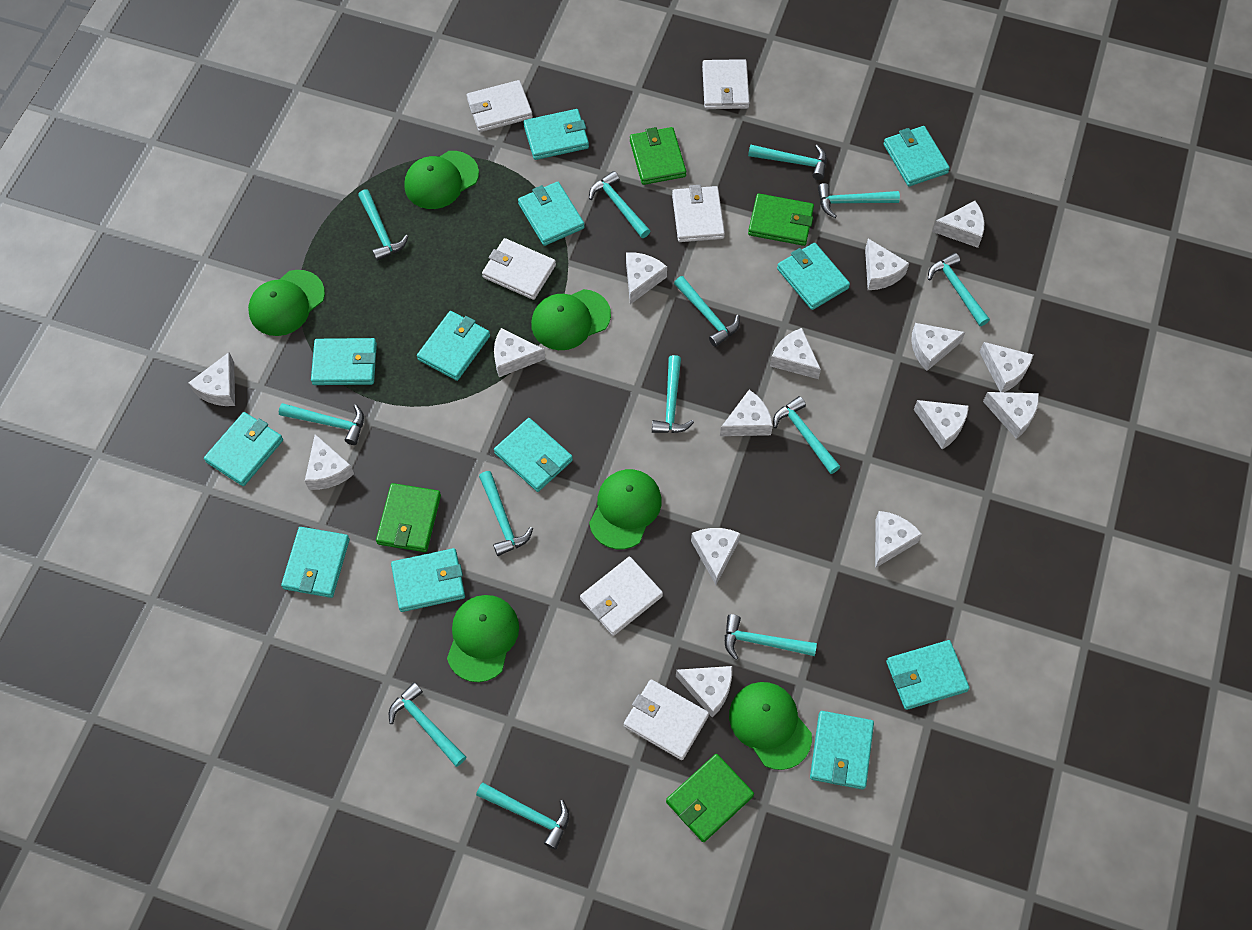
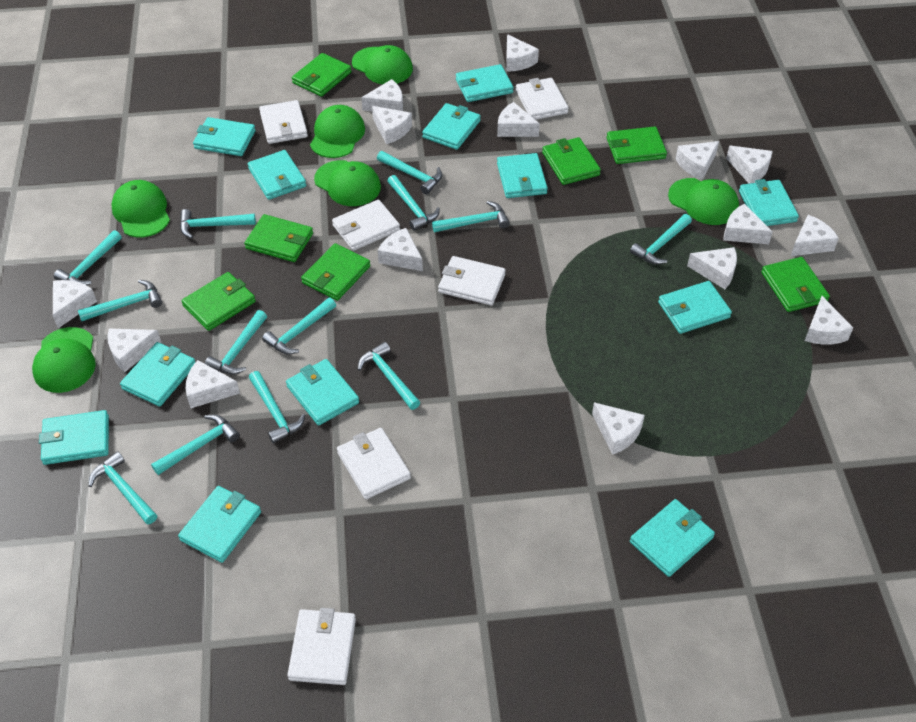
green wallet: [376,483,441,552] [630,127,686,185] [666,754,754,842] [748,193,814,246] = 4 -> [182,272,256,331] [244,214,313,262] [292,53,352,97] [301,243,370,301] [542,137,601,185] [607,126,667,164] [761,257,830,312] = 7

